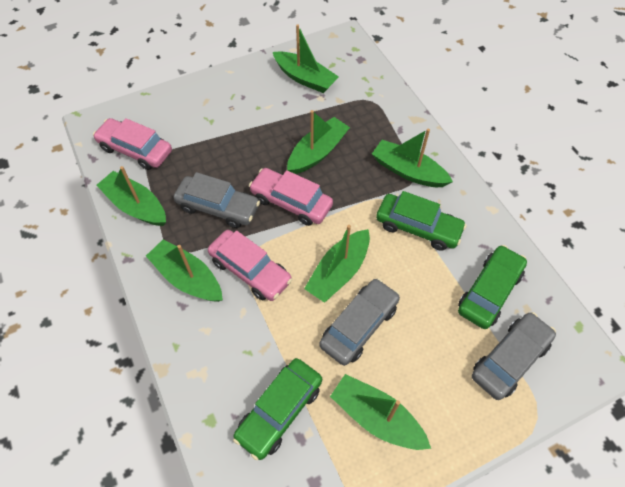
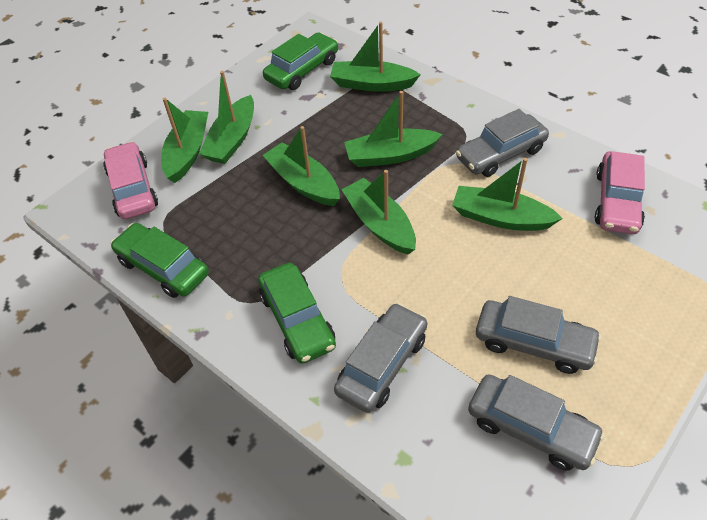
grey car: [174,172,260,228] [319,278,400,366] [472,312,556,400] = 3 -> [334,303,427,413] [456,109,549,177] [468,374,605,471] [476,296,602,374] = 4
pink car: [93,118,172,170] [208,230,292,301] [249,168,333,226] = 3 -> [103,141,158,219] [595,151,645,234] = 2

